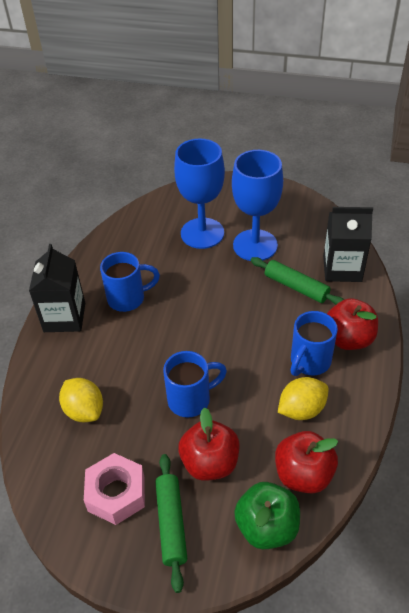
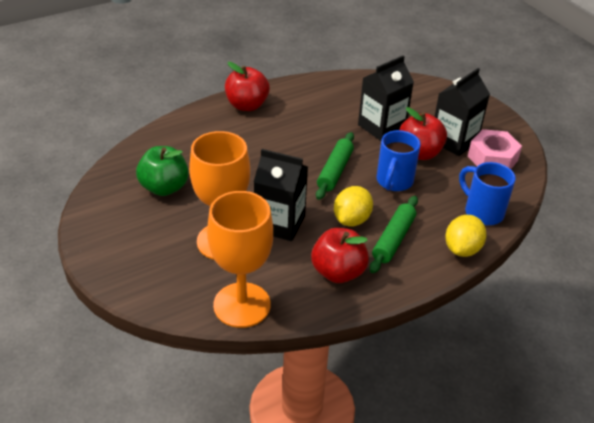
black carton: [29,244,85,332] [323,207,373,282] = 2 -> [254,149,308,241] [358,55,414,141] [435,68,490,156] = 3
blue goblet: [174,139,225,249] [232,150,283,261] = 2 -> none = 0
blue mug: [100,252,160,312] [163,351,227,418] [290,311,338,376] = 3 -> [376,130,421,191] [459,162,516,225] = 2
orange goblet: none = 0 -> [189,131,250,260] [207,191,273,328] = 2

